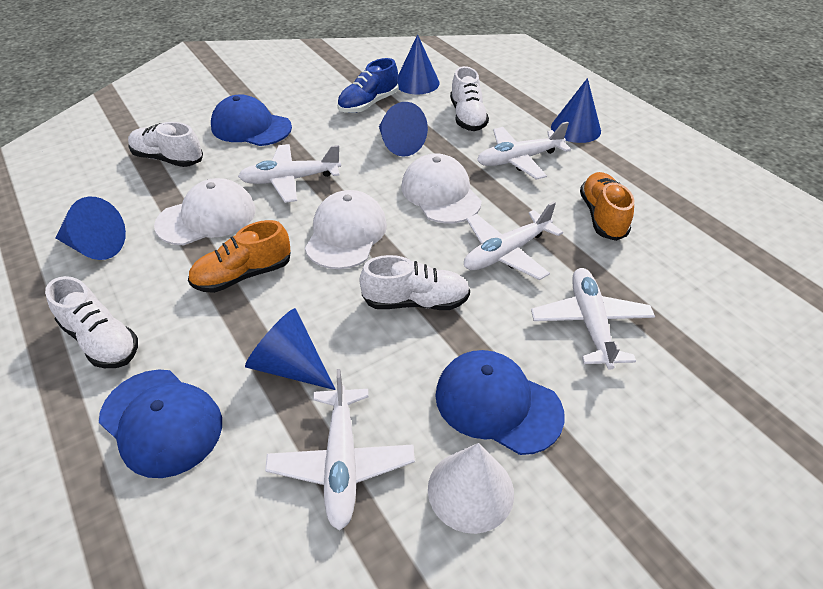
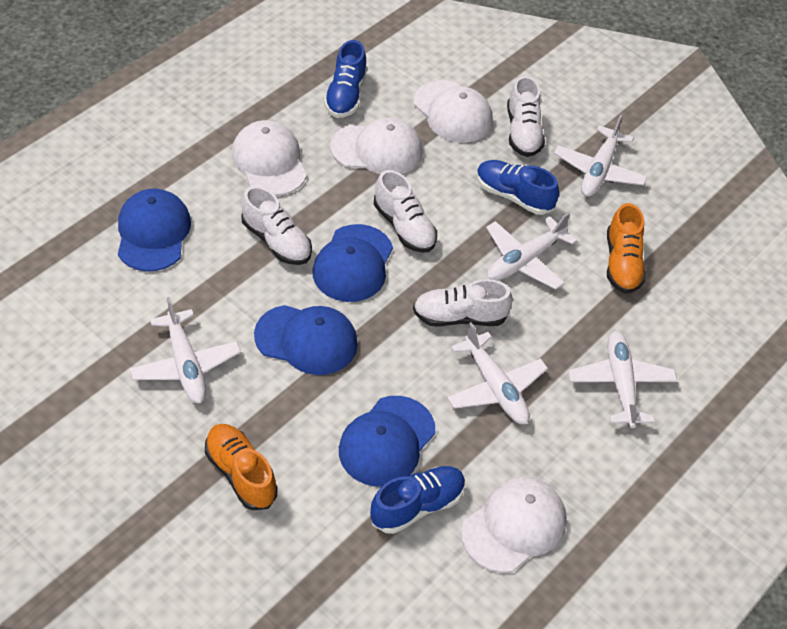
blue cap: [99,369,222,478] [211,94,292,146] [435,350,565,455] = 3 -> [118,189,191,272] [254,305,358,375] [313,224,393,302] [339,396,435,487] = 4
blue cone: [55,197,126,260] [245,308,336,390] [379,102,428,157] [398,34,440,94] [551,78,601,143] = 5 -> none = 0
blue shoe: [337,58,399,113] = 1 -> [324,40,367,118] [370,466,466,534] [476,160,559,215] = 3
white cap: [154,178,256,245] [305,190,387,269] [402,153,482,224] = 3 -> [232,120,307,196] [330,117,423,174] [413,80,493,143] [461,477,567,573] = 4
white cone: [428,443,514,534] = 1 -> none = 0

